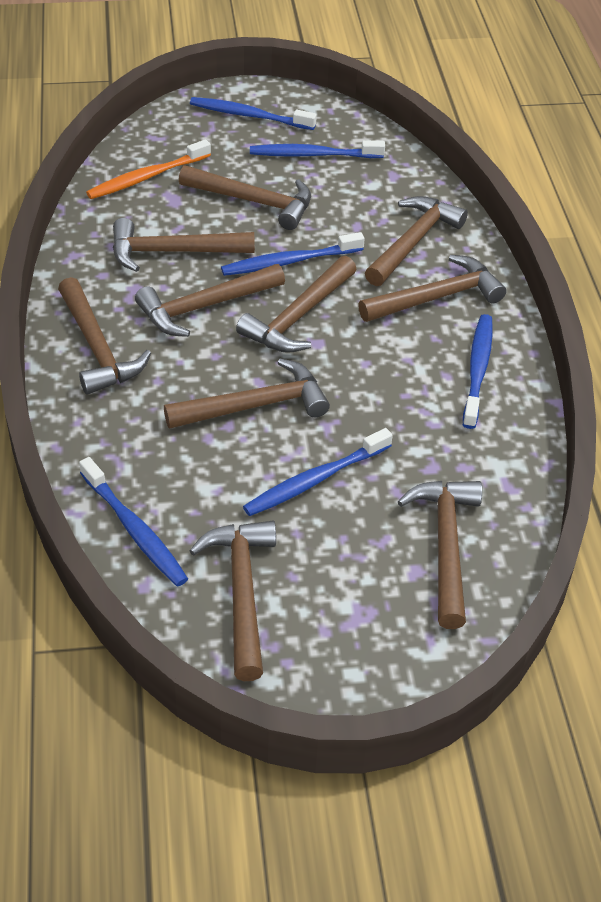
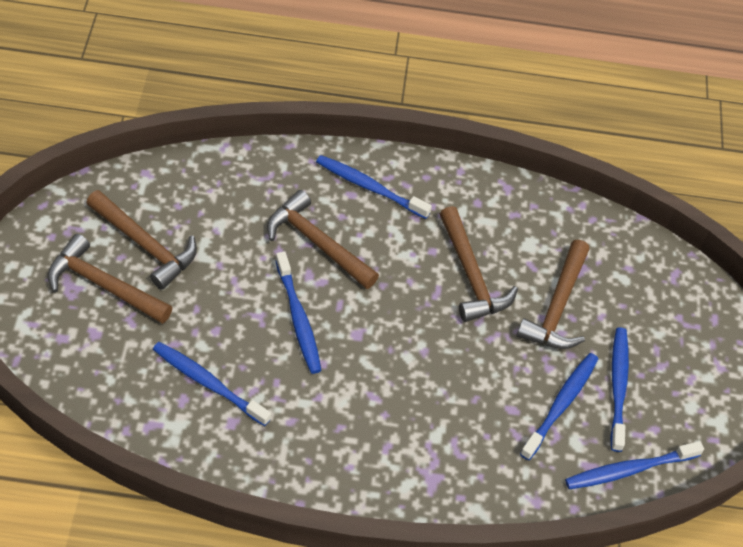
brown hammer: [58,277,151,395] [113,218,255,272] [135,264,285,337] [164,359,330,429] [179,165,311,230] [189,521,276,681] [236,256,357,353] [358,255,506,322] [365,196,468,286] [398,481,482,629] = 10 -> [48,234,173,324] [86,190,197,290] [267,190,379,289] [440,206,518,322] [516,240,589,349] = 5
orange toothbrush: [86,139,211,199] = 1 -> none = 0

